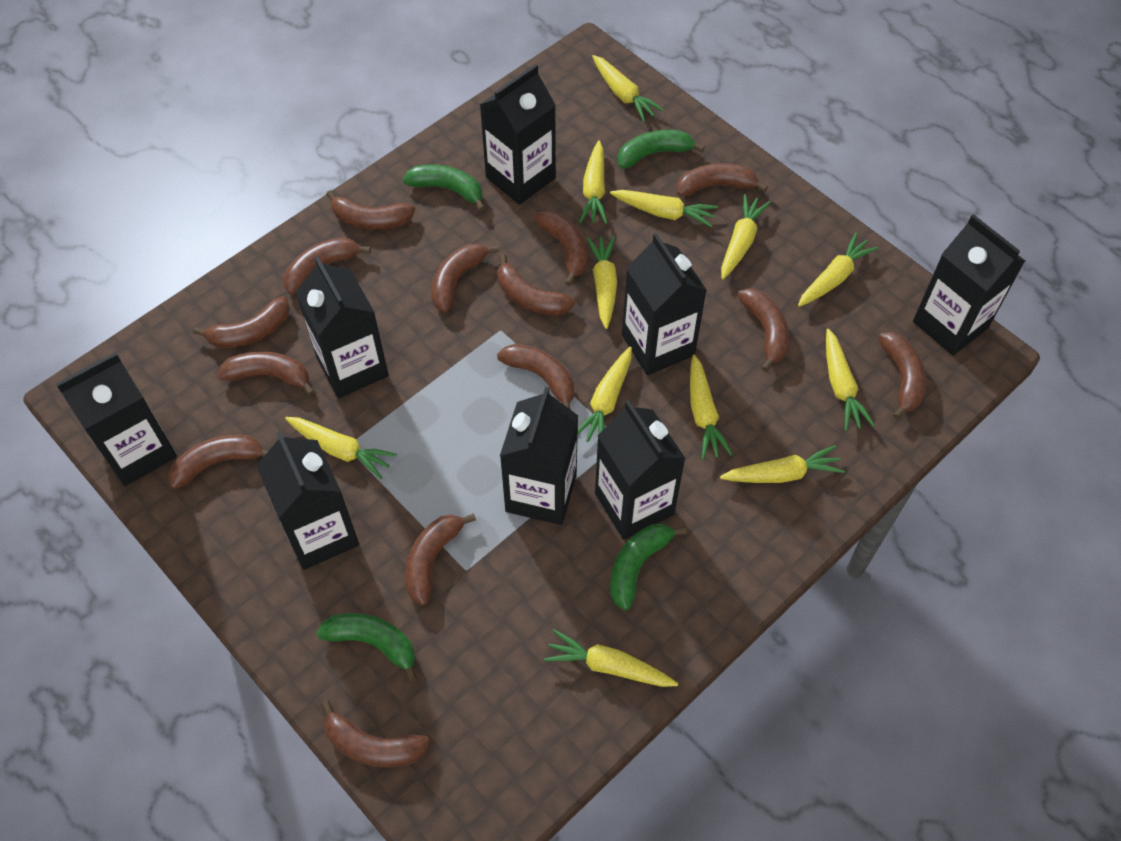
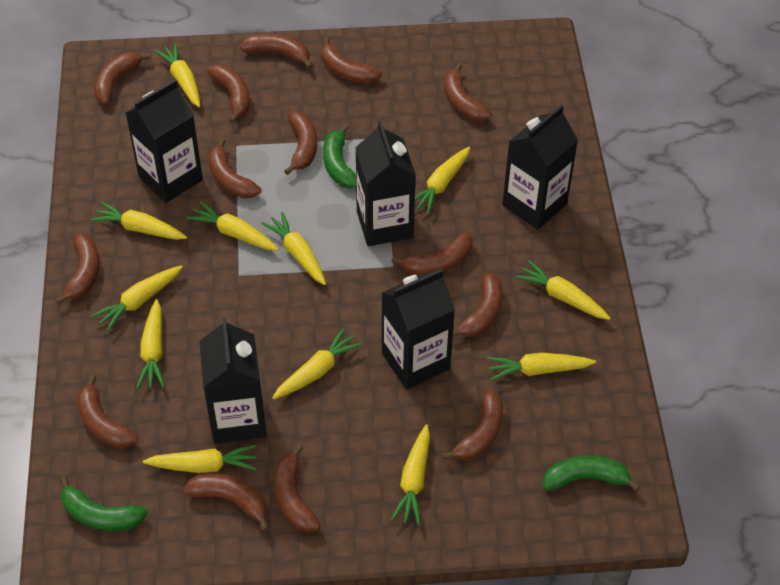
black carton: [56,352,177,486] [256,432,359,570] [295,256,389,398] [479,64,556,205] [500,387,578,525] [595,400,686,540] [622,233,707,375] [913,214,1025,356] = 8 -> [125,79,203,203] [199,317,266,444] [355,121,416,246] [382,268,455,390] [502,105,578,229] = 5
green banana: [316,613,417,682] [403,164,485,212] [610,524,687,610] [618,130,705,169] = 4 -> [60,476,147,531] [323,124,356,189] [543,455,640,492] = 3

